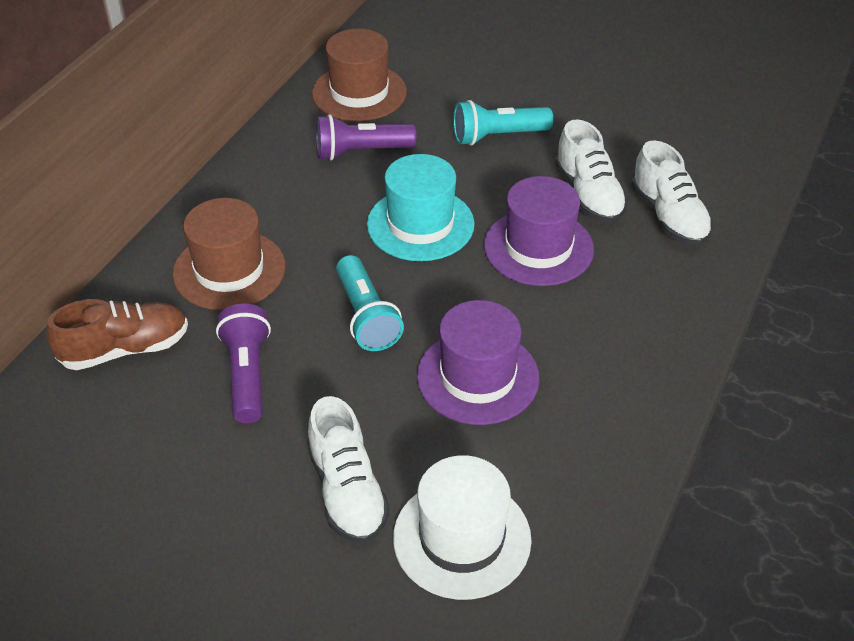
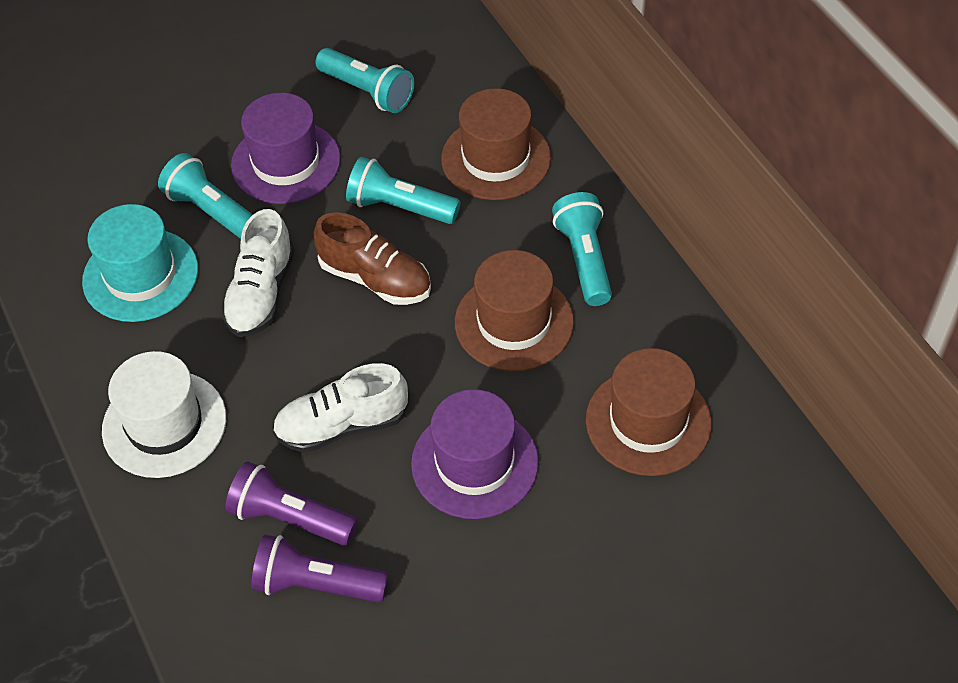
brown hat: [173,198,286,310] [312,29,407,121] = 2 -> [441,88,551,200] [455,250,574,372] [586,348,712,476] = 3
turquoise flashlight: [336,255,404,351] [453,100,553,146] = 2 -> [158,153,253,239] [315,48,414,113] [346,157,460,224] [552,192,612,306] = 4
white shoe: [307,396,390,543] [555,119,628,223] [631,140,713,245] = 3 -> [221,209,295,337] [272,363,408,452] = 2

